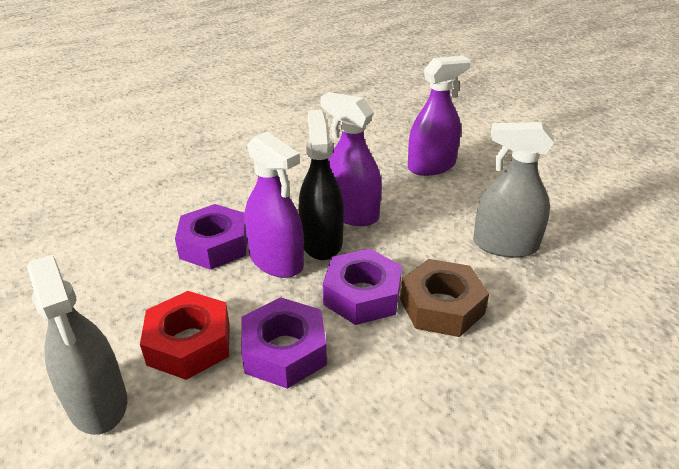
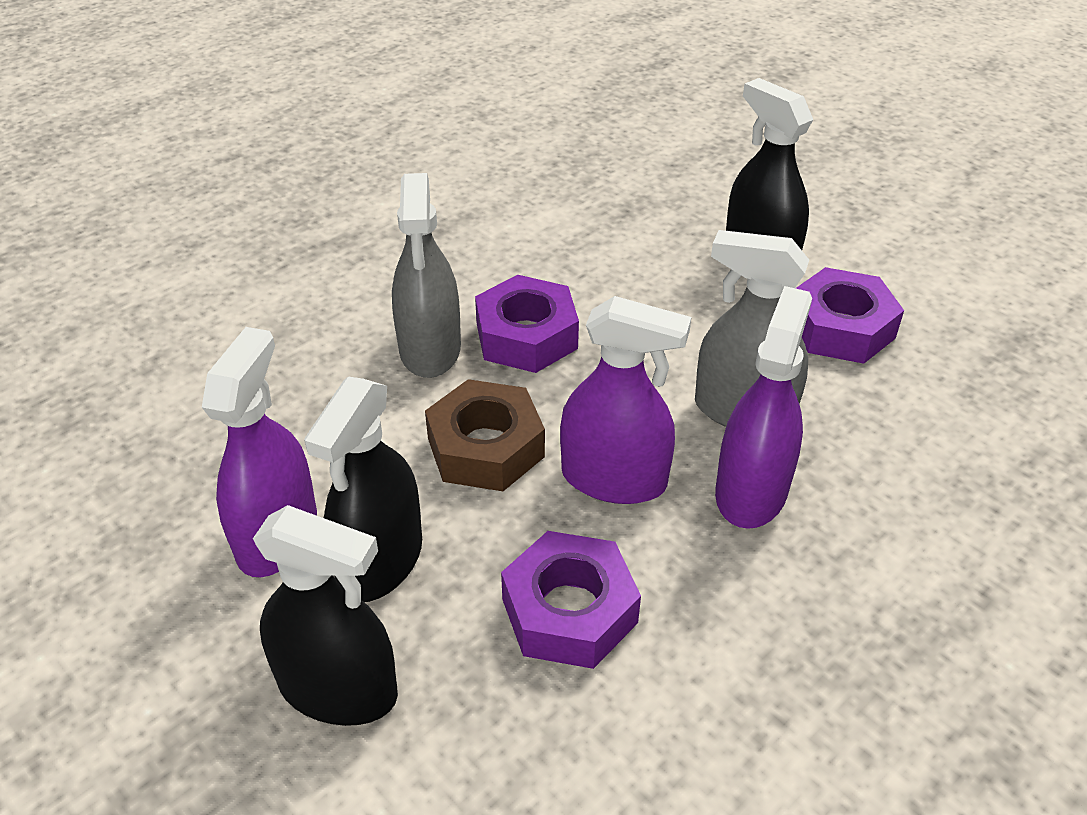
black spray bottle: [298,110,344,260] = 1 -> [253,505,398,726] [304,376,422,602] [726,78,813,250] = 3
red nut: [140,291,230,380] = 1 -> none = 0

